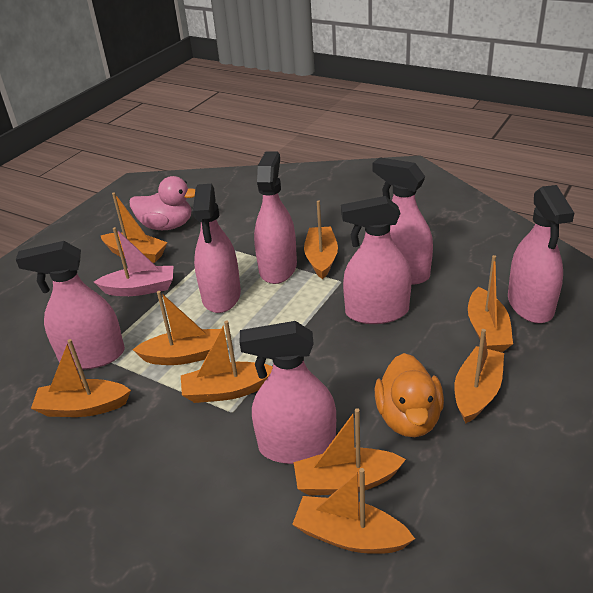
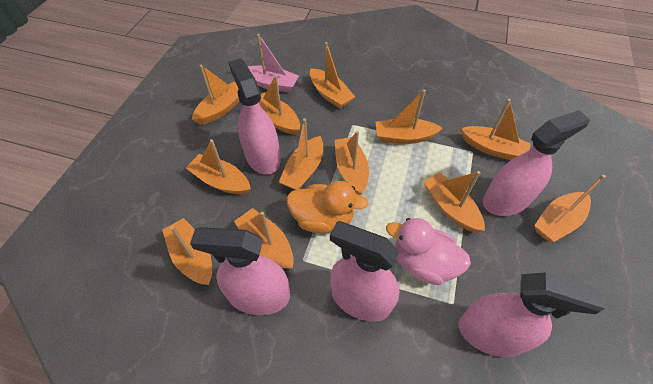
orange boat: [31,339,131,417] [101,193,168,263] [132,291,221,365] [181,320,273,403] [292,468,415,554] [294,408,406,496] [304,200,338,279] [454,329,504,424] [468,255,513,352] = 9 -> [162,218,212,285] [186,139,251,195] [192,65,240,125] [234,208,294,269] [259,75,300,135] [279,118,323,190] [310,42,355,109] [335,131,369,195] [376,89,442,144] [423,171,485,232] [461,99,531,160] [534,175,606,242] = 12
pink spray bottle: [16,241,125,370] [193,184,241,313] [240,321,336,464] [254,151,297,284] [341,196,412,324] [372,157,433,285] [508,185,574,323] = 7 -> [190,227,290,315] [228,58,280,175] [330,221,400,322] [459,272,605,357] [483,110,590,216] = 5

